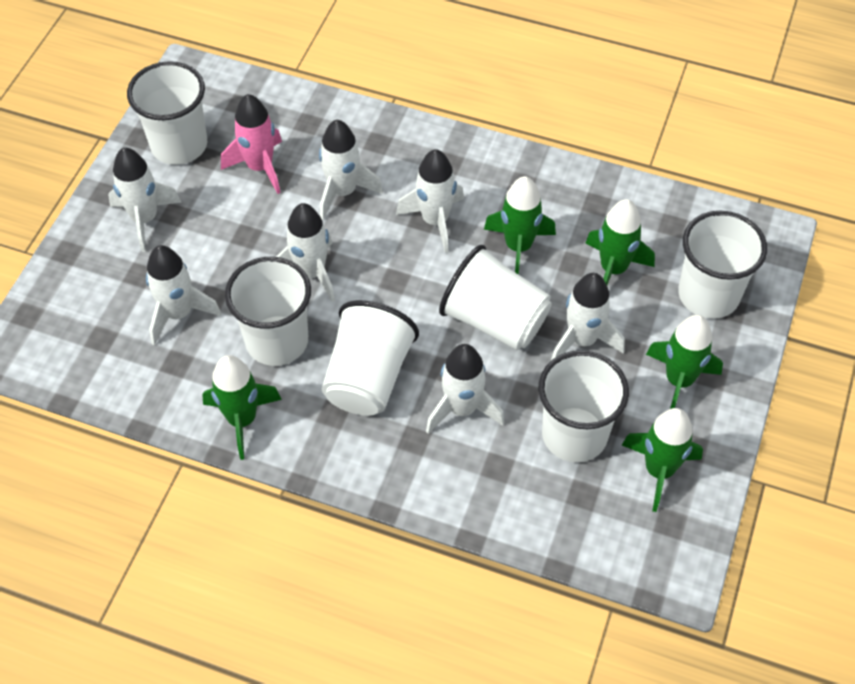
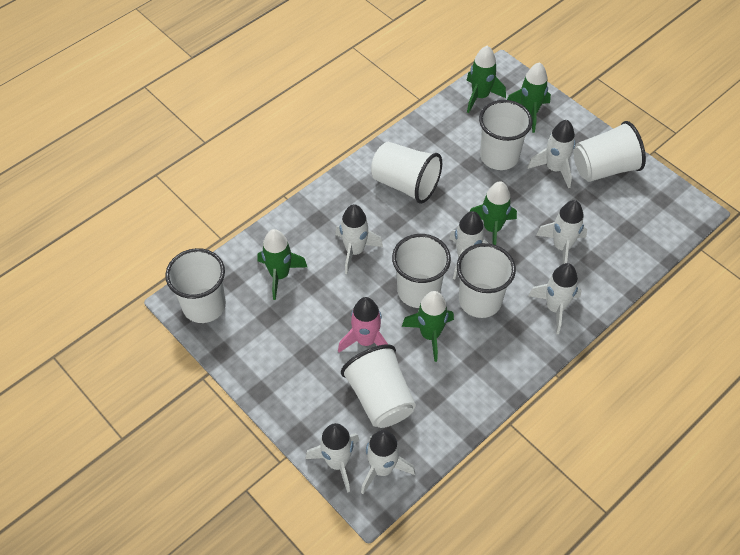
white cup: [127,61,207,165] [225,257,311,366] [322,300,419,416] [439,245,552,350] [538,350,629,462] [678,211,767,319] = 6 -> [165,248,226,323] [341,344,416,428] [371,142,442,204] [392,234,451,308] [457,243,516,318] [479,100,532,170] [573,121,646,182] = 7

